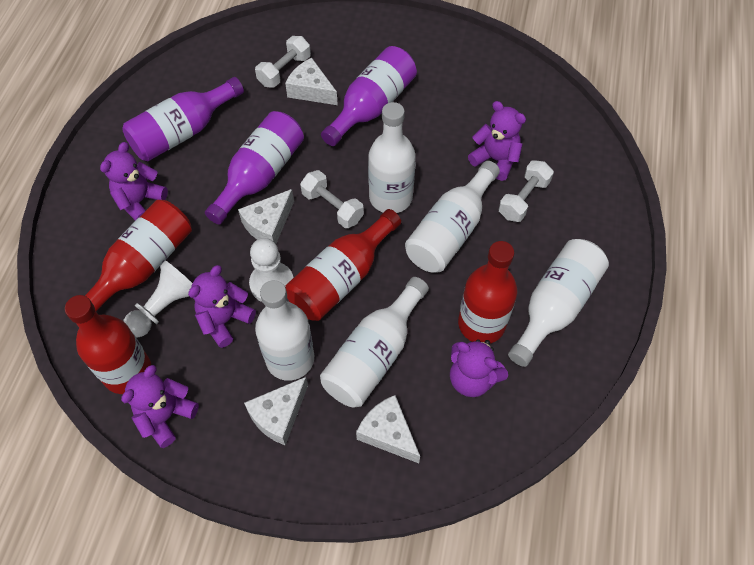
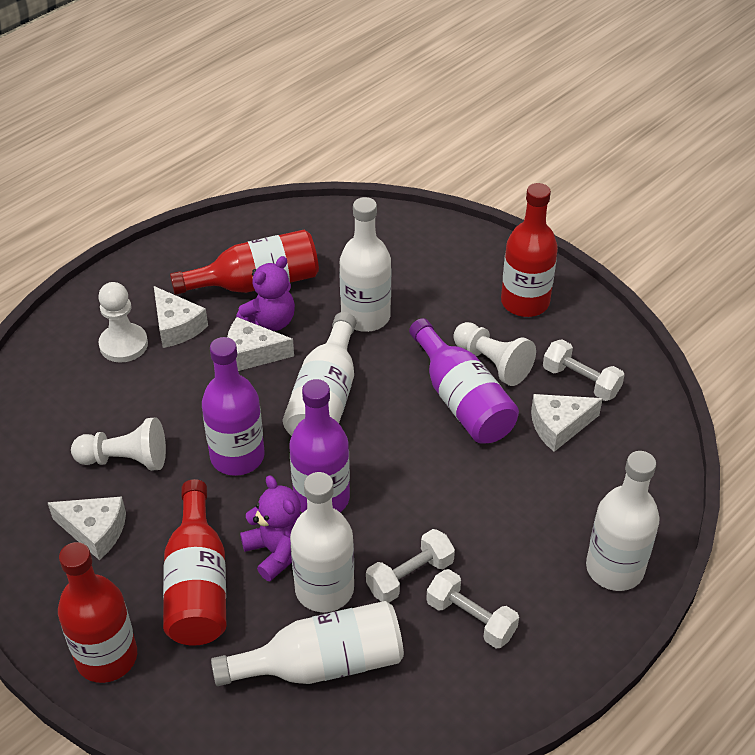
purple teddy bear: [100,142,168,221] [121,365,199,448] [188,265,256,348] [450,339,508,397] [468,101,526,181] = 5 -> [236,256,295,331] [240,475,301,581] = 2
white pawn: [123,261,192,338] [249,238,293,302] = 2 -> [71,418,166,471] [98,282,148,363] [453,322,536,386] = 3

